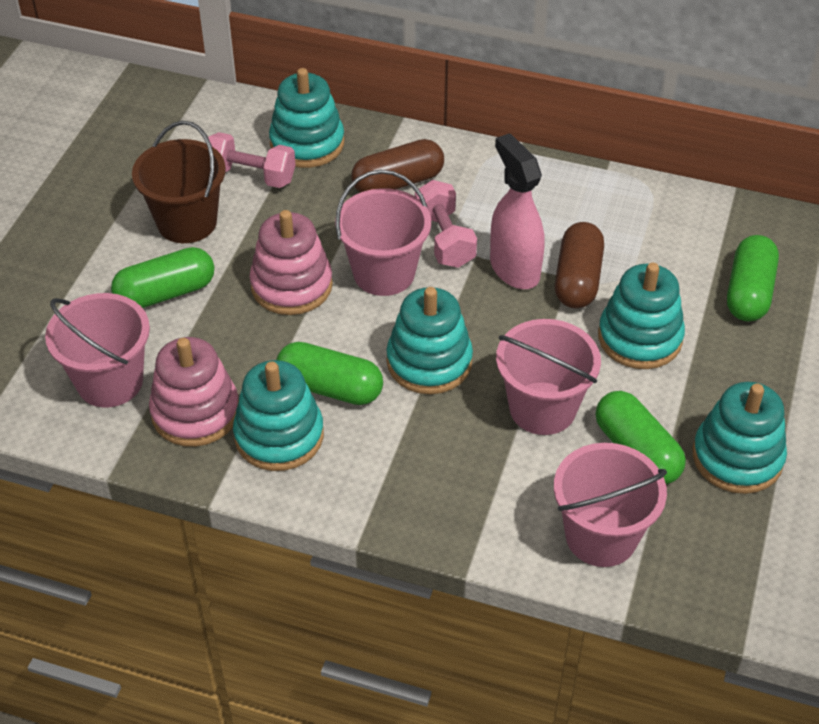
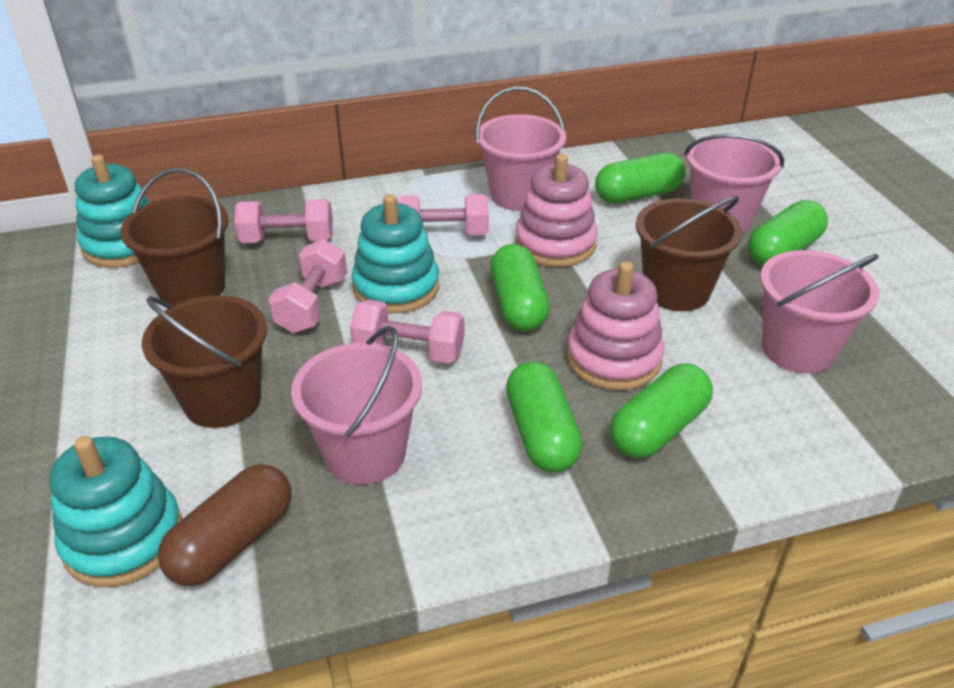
brown bucket: [132,121,226,243] = 1 -> [120,168,229,306] [142,295,267,428] [635,196,742,311] = 3
brown capsule: [351,139,444,193] [555,222,604,308] = 2 -> [158,464,291,586] = 1
green capsule: [111,247,214,308] [276,342,383,405] [596,391,686,484] [727,235,779,321] = 4 -> [490,244,550,331] [506,361,583,473] [595,153,686,204] [610,364,713,458] [748,200,828,266] = 5
pink dumbbell: [208,132,296,188] [415,180,477,268] = 2 -> [234,199,333,243] [268,239,347,333] [350,299,465,364] [397,194,489,235] = 4
pink spray bottle: [490,133,545,289] = 1 -> none = 0
turquoise stacking toy: [233,360,324,471] [269,68,344,168] [386,287,473,394] [598,263,685,369] [693,382,787,494] = 5 -> [49,436,182,587] [75,154,151,268] [352,194,439,314] = 3

